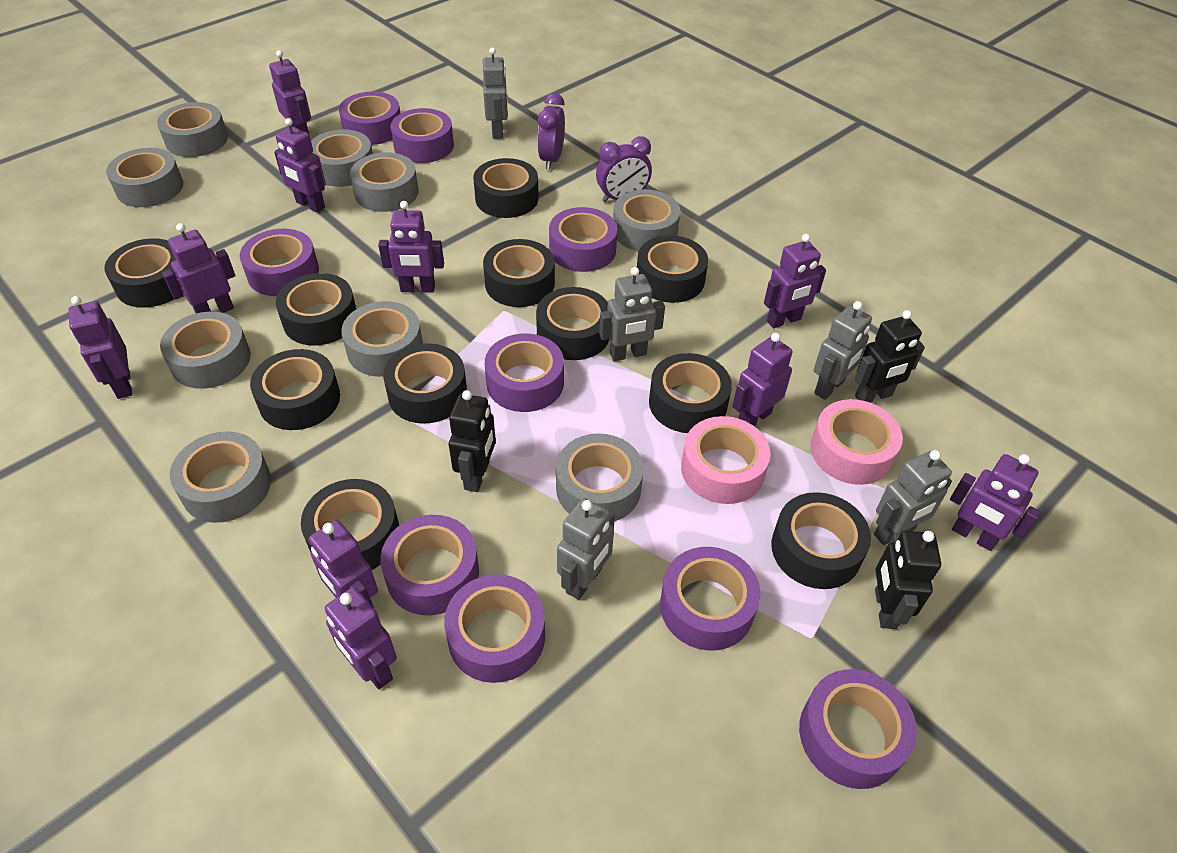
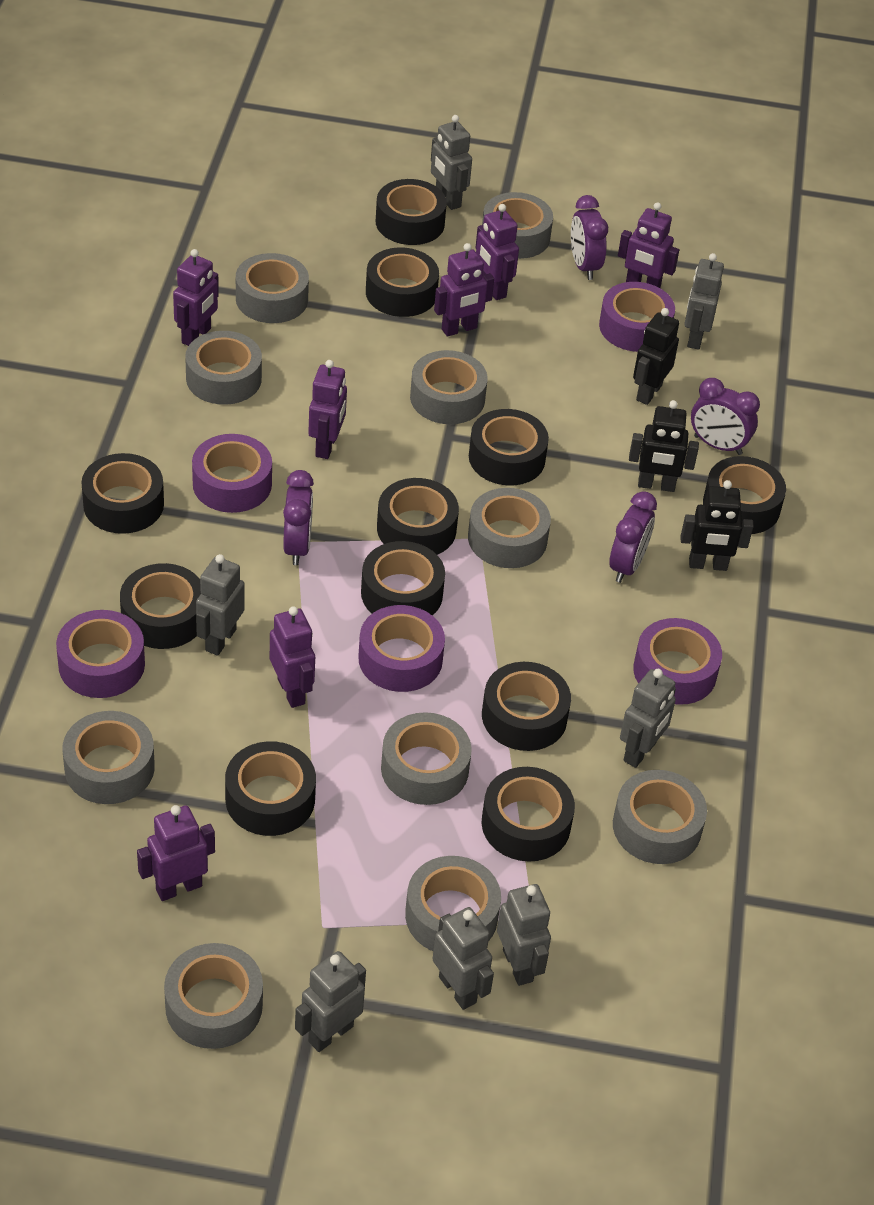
grey robot: [483,47,508,139] [557,498,615,600] [599,267,665,361] [814,301,872,400] [874,450,952,545] = 5 -> [196,554,245,656] [295,951,366,1052] [431,115,472,210] [432,907,494,1010] [497,884,551,986] [620,669,676,768] [684,253,724,350] = 7
grey tape: [106,148,183,207] [157,102,228,157] [160,312,251,389] [170,431,271,523] [311,129,373,187] [341,301,423,377] [350,152,419,212] [556,433,643,521] [613,189,680,251] = 9 -> [62,711,155,804] [164,943,263,1049] [185,331,262,405] [236,253,309,323] [381,712,472,805] [405,856,501,951] [410,350,488,424] [468,488,551,568] [482,192,553,259] [613,770,707,864] = 10
pink tape: [681,416,771,504] [810,399,903,485] = 2 -> none = 0
purple clock: [537,93,565,170] [596,136,652,202] = 2 -> [283,470,314,565] [571,195,608,280] [609,491,657,583] [691,378,760,455] = 4
purple robot: [68,296,132,399] [162,223,235,313] [269,50,311,134] [274,118,326,213] [309,520,378,608] [325,587,397,689] [378,201,444,293] [732,333,793,426] [764,234,826,328] [950,454,1041,551] = 10 -> [137,805,215,901] [173,249,219,346] [270,606,315,708] [308,360,347,459] [434,243,494,337] [475,204,519,300] [618,202,679,288] = 7
purple tape: [240,229,319,296] [339,92,400,145] [380,515,479,615] [391,108,454,163] [444,574,545,683] [485,333,564,412] [549,207,617,272] [660,547,761,651] [799,669,917,789] = 9 -> [56,610,145,698] [192,434,272,513] [358,605,445,692] [599,282,675,352] [633,618,722,705] = 5

